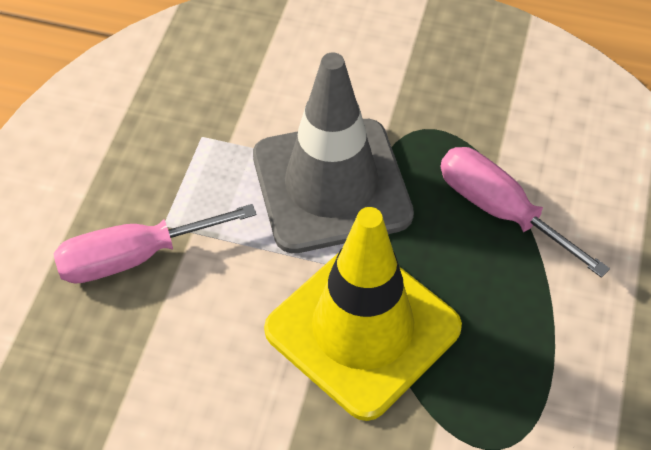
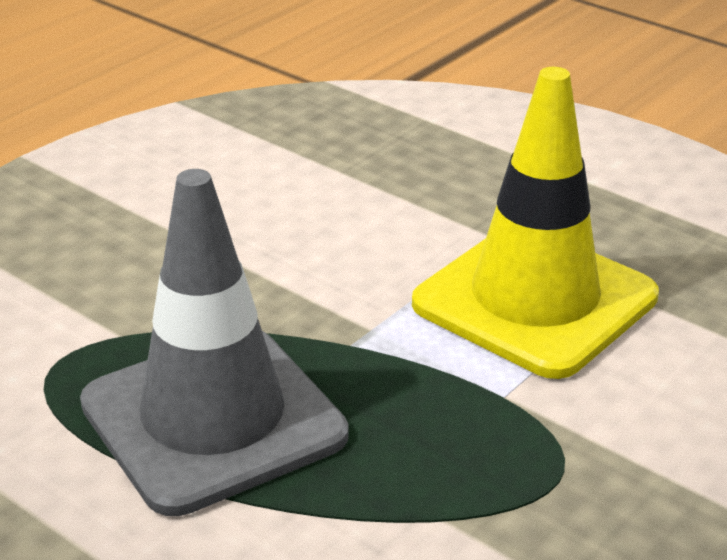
pink screwdriver: [54,204,257,284] [441,147,610,278] = 2 -> none = 0

